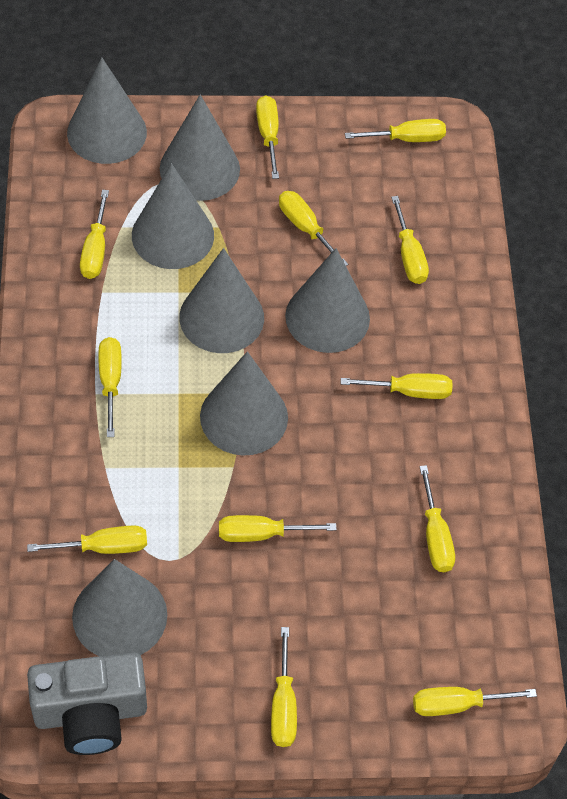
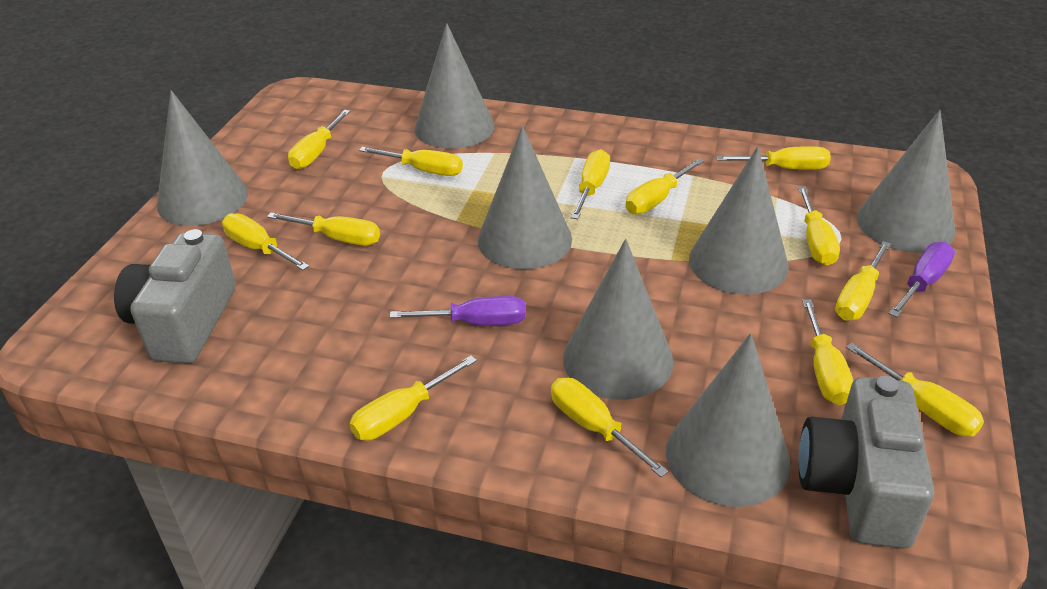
grey camera: [27,653,147,755] = 1 -> [114,229,236,364] [798,376,934,549] = 2
purple screwdriver: none = 0 -> [390,296,526,325] [889,242,955,317] = 2
yellow screwdriver: [27,525,147,554] [80,190,109,279] [98,337,122,437] [219,515,337,542] [256,95,279,179] [271,627,297,747] [279,191,348,266] [341,373,453,399] [345,119,446,142] [391,196,429,284] [413,687,537,716] [419,465,455,572] = 12 -> [222,213,309,270] [267,212,380,246] [288,110,350,169] [349,355,477,440] [359,147,463,176] [551,378,669,477] [571,149,610,219] [626,158,704,215] [716,146,831,170] [798,187,840,265] [802,299,853,405] [835,241,891,320] [846,343,984,437] = 13

